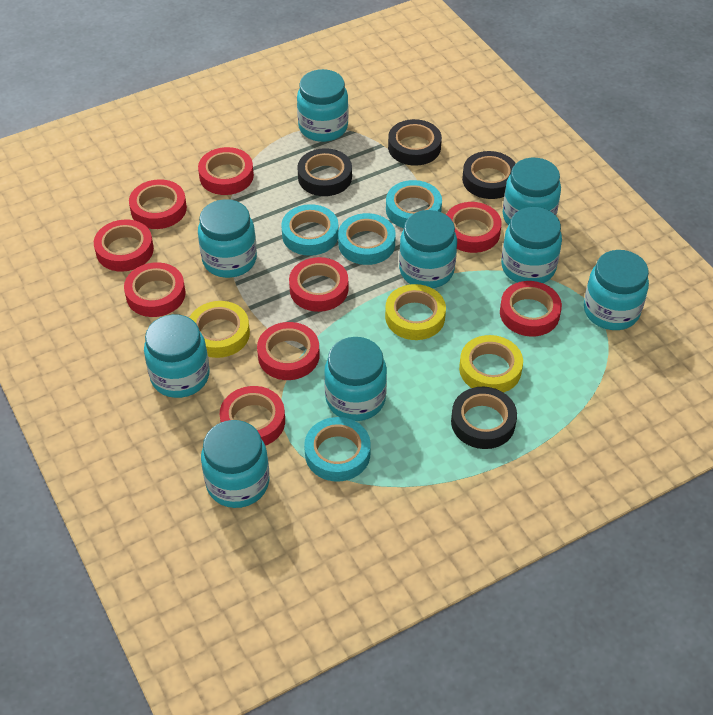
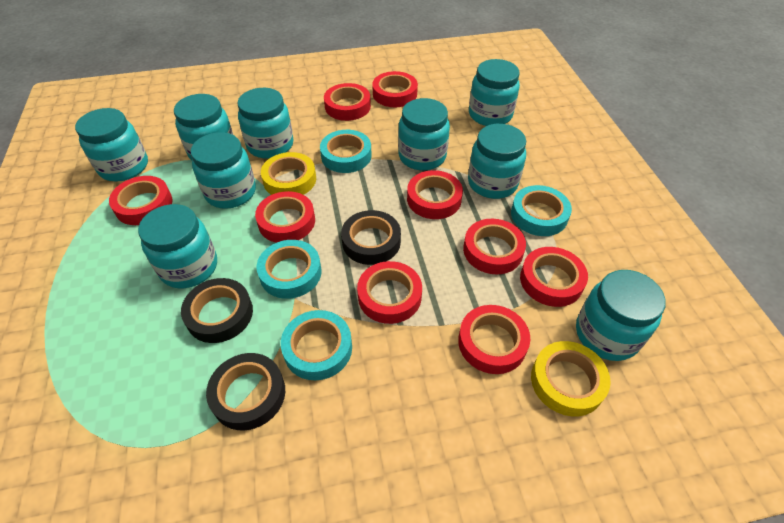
black tape: [297,148,352,196] [388,119,442,166] [451,387,517,449] [462,151,516,199] = 4 -> [181,278,253,343] [206,353,285,430] [341,210,401,265] = 3
yellow tape: [189,301,250,358] [385,284,446,340] [459,335,523,393] = 3 -> [261,152,316,195] [531,341,611,417] = 2

